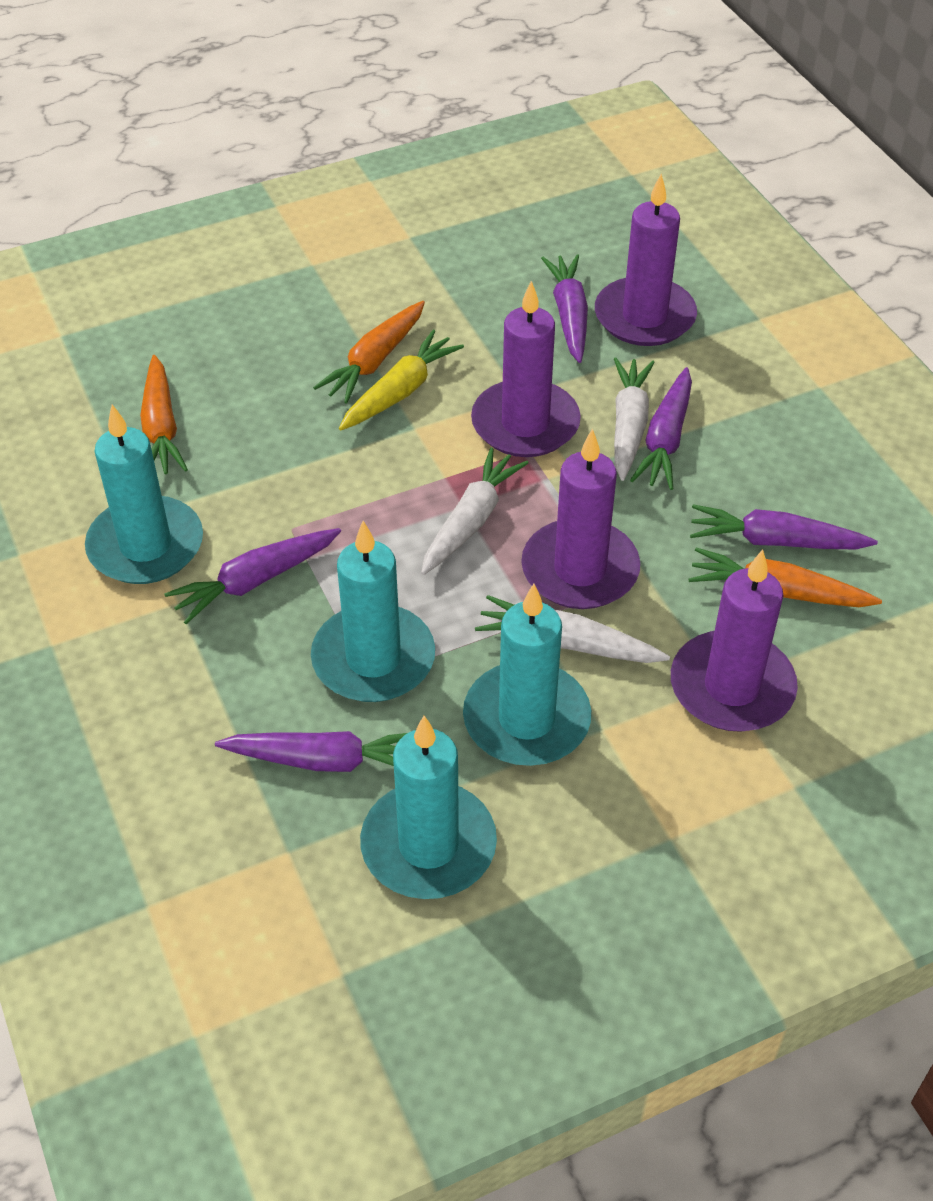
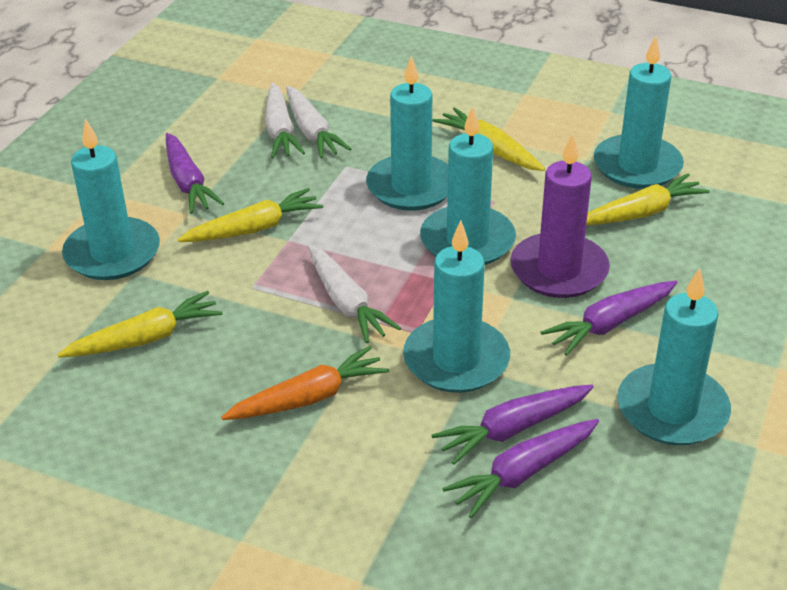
orange carrot: [140,355,188,474] [313,301,425,403] [689,548,882,607] = 3 -> [221,346,389,420] = 1
purple candle: [471,281,581,457] [521,429,640,609] [595,174,697,346] [671,549,798,732] = 4 -> [510,133,610,298] = 1
purple carrot: [164,528,341,624] [215,731,407,772] [541,255,588,363] [630,367,692,490] [690,504,878,550] = 5 -> [166,133,224,214] [431,385,594,465] [443,419,599,518] [541,280,677,356] = 4
turquoise candle: [85,405,203,584] [311,521,435,702] [360,716,497,899] [463,584,591,766] = 4 -> [62,118,160,280] [366,55,448,211] [403,220,510,393] [420,106,516,265] [594,36,684,189] [617,268,731,445] = 6
yellow carrot: [339,330,464,431] = 1 -> [57,291,222,357] [178,188,323,242] [432,107,545,171] [586,173,710,225] = 4

